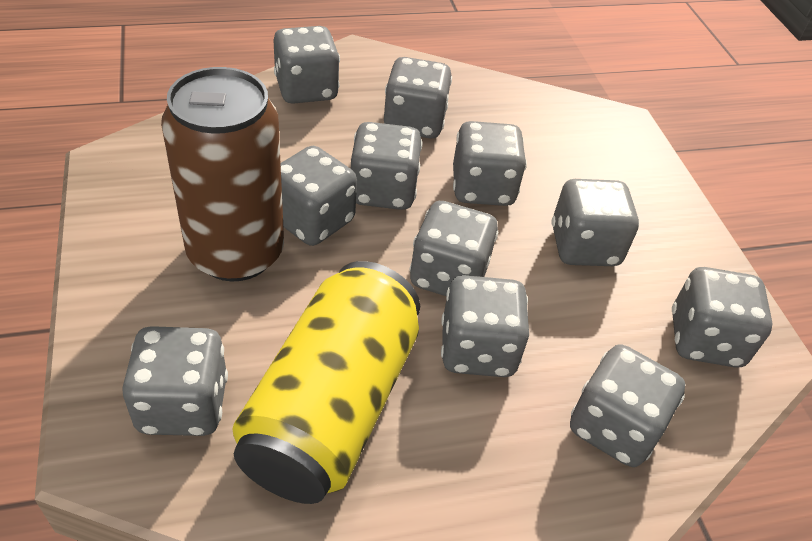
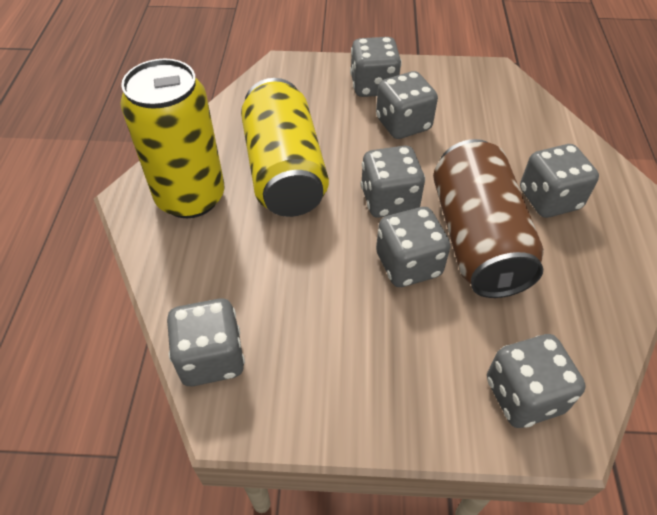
grey dice: [122,326,228,436] [273,26,340,104] [281,146,357,246] [351,122,422,210] [384,57,452,138] [410,201,498,296] [441,275,529,377] [453,121,527,206] [551,179,639,266] [570,344,685,467] [672,267,773,368] = 11 -> [167,298,245,386] [350,37,402,97] [361,146,425,218] [376,71,438,139] [376,207,450,287] [487,334,586,428] [520,144,599,218] = 7
yellow can: [232,261,420,504] = 1 -> [120,59,224,218] [241,78,329,217] = 2

